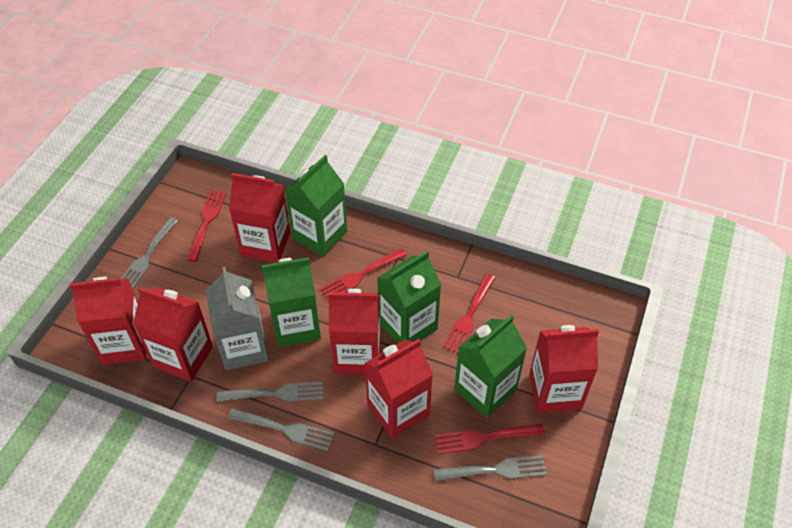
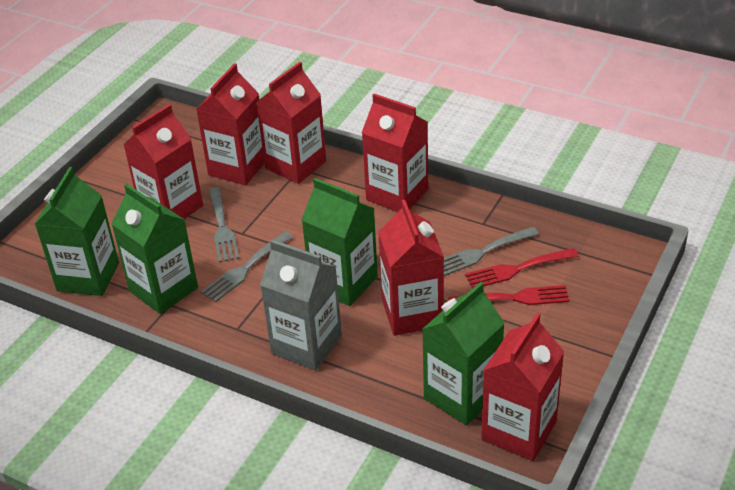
grey fork: [121,217,178,289] [217,382,323,402] [227,408,334,451] [434,455,547,481] = 4 -> [201,231,293,302] [208,188,240,262] [444,227,539,276] = 3
red fork: [187,190,226,262] [320,248,407,302] [435,423,545,454] [443,274,495,353] = 4 -> [448,285,570,305] [465,248,579,289] = 2

